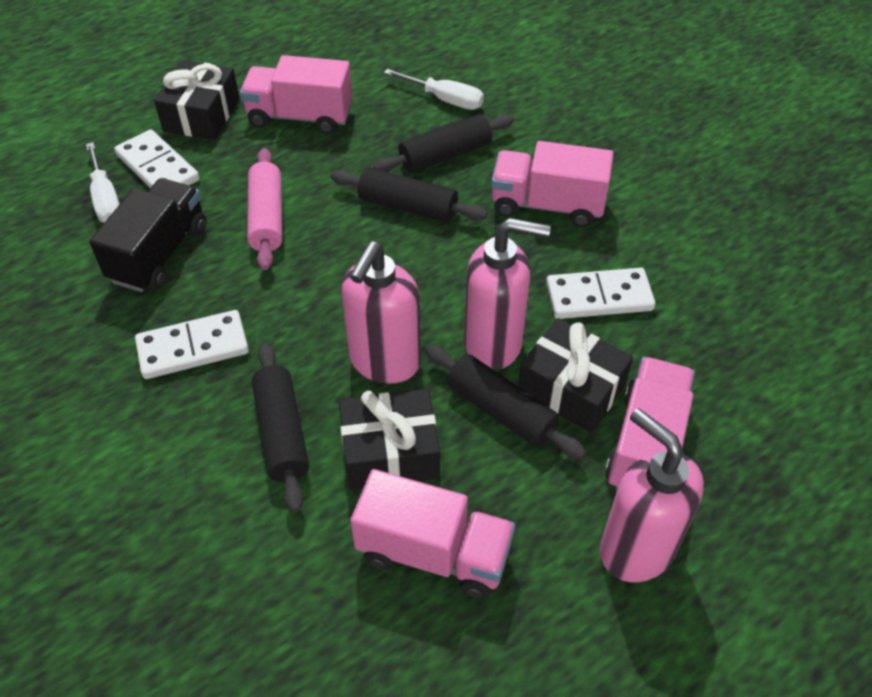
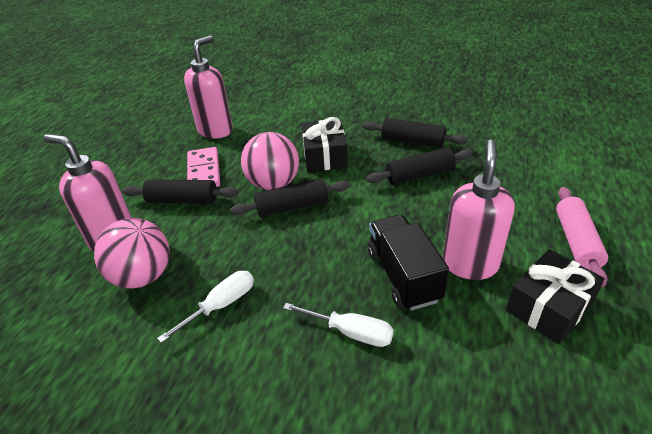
black gift: [154,60,240,140] [339,389,440,490] [518,318,633,433] = 3 -> [302,117,348,172] [506,249,605,344] = 2
pink ball: none = 0 -> [94,218,170,288] [241,132,299,190] = 2
pink domino: none = 0 -> [187,147,220,187] = 1
pink truck: [240,55,353,134] [350,469,515,599] [491,141,614,227] [605,357,695,490] = 4 -> none = 0
white domino: [114,129,200,188] [135,310,249,379] [546,268,655,319] = 3 -> none = 0

